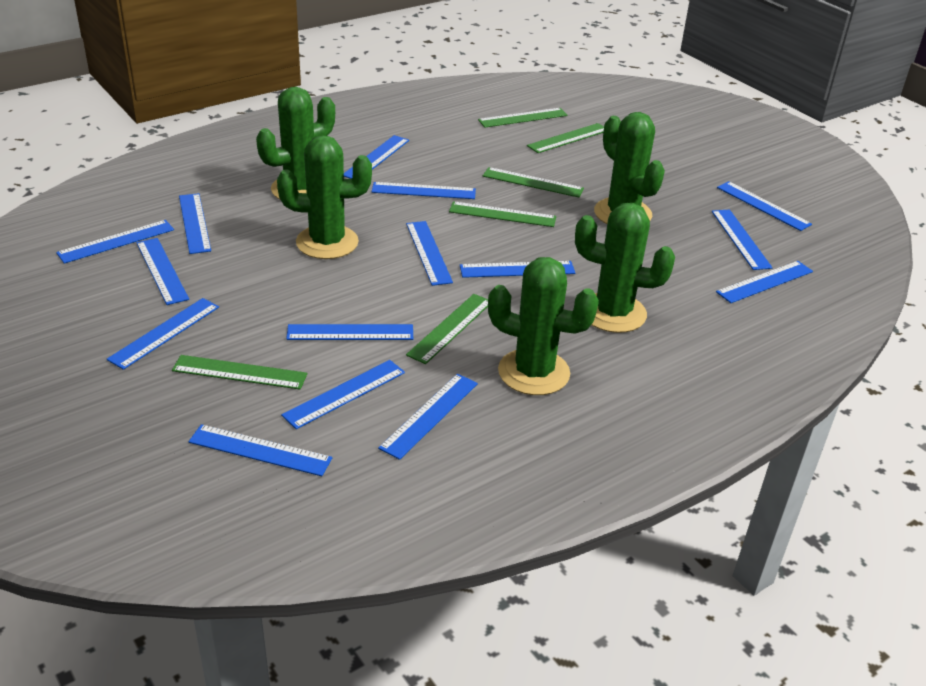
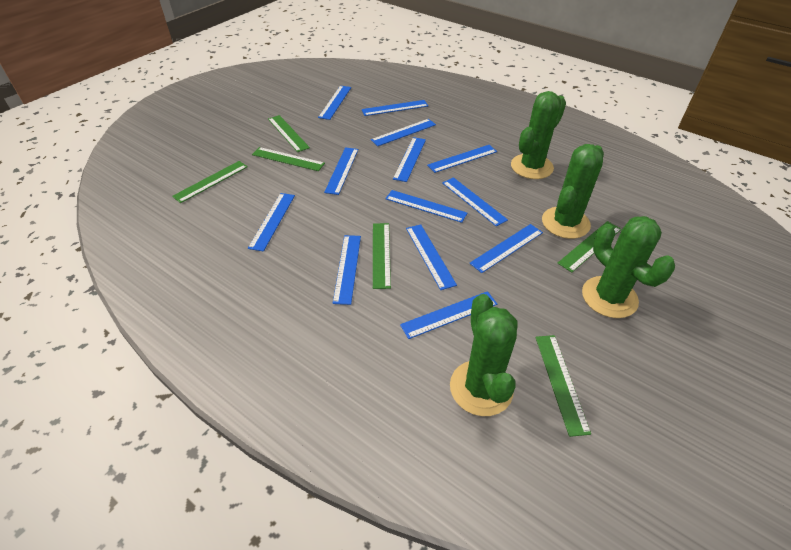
blue ruler: [56,220,174,264] [107,298,219,370] [136,238,189,305] [179,193,211,254] [189,424,332,476] [281,360,405,429] [286,324,413,340] [344,135,409,179] [372,182,476,199] [378,374,478,460] [406,221,453,286] [460,261,575,278] [712,209,773,270] [716,261,813,303] [717,181,812,231] = 15 -> [248,193,295,252] [318,86,351,120] [324,147,358,195] [333,235,361,305] [362,100,428,116] [371,119,436,146] [385,190,467,223] [393,137,426,182] [400,291,497,339] [406,224,457,290] [427,145,497,173] [442,177,508,226] [470,224,543,273] = 13
green cactus: [256,87,335,200] [277,135,372,259] [488,257,599,395] [575,203,675,333] [594,112,665,224] = 5 -> [450,294,518,416] [511,91,566,179] [542,144,604,239] [582,216,675,318] = 4

